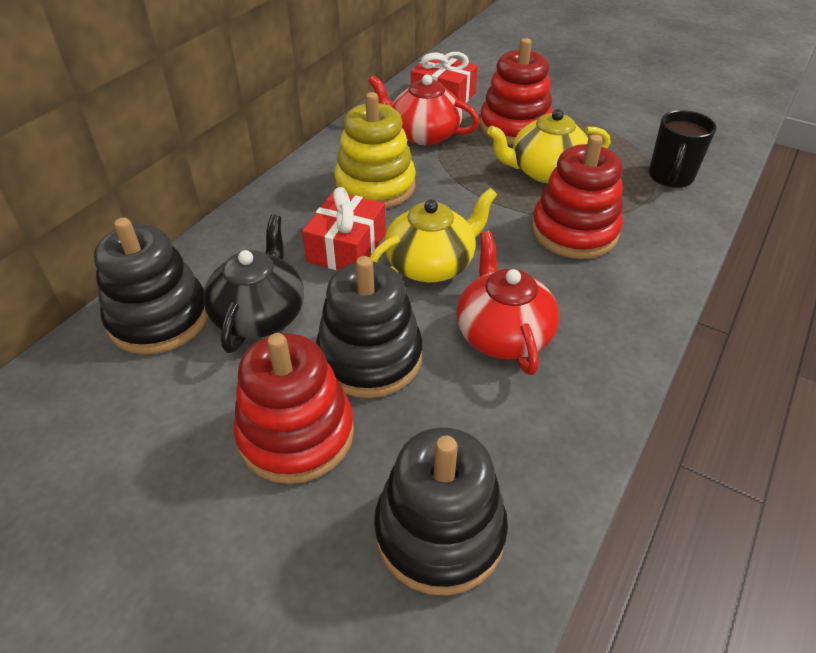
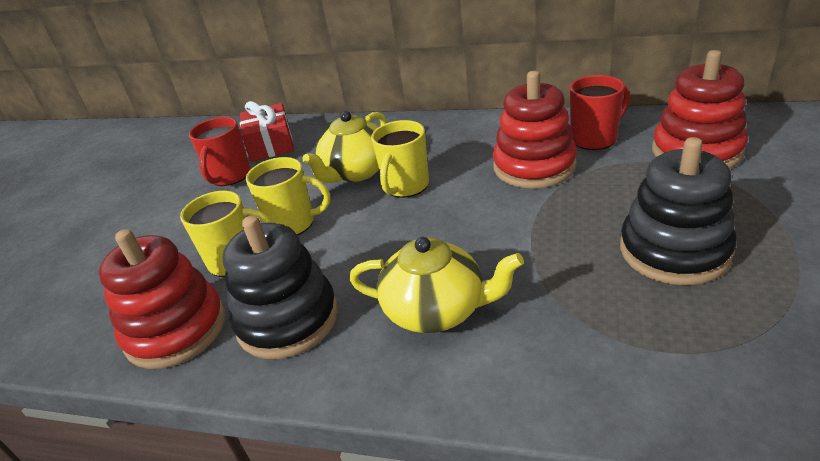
black mug: [649,110,716,188] = 1 -> none = 0
black stacking toy: [94,217,208,355] [316,256,423,398] [374,427,508,596] = 3 -> [223,215,338,359] [620,137,736,285] = 2
black teapot: [203,214,304,353] = 1 -> none = 0
red gift: [302,187,386,270] [411,52,478,103] = 2 -> [240,101,294,162] = 1
red mug: none = 0 -> [189,117,251,186] [570,75,630,150] = 2
red teapot: [368,74,480,145] [457,231,559,375] = 2 -> none = 0
yellow mug: none = 0 -> [180,191,272,277] [246,157,330,236] [371,120,429,198] = 3
yellow stacking toy: [334,92,416,208] = 1 -> none = 0

